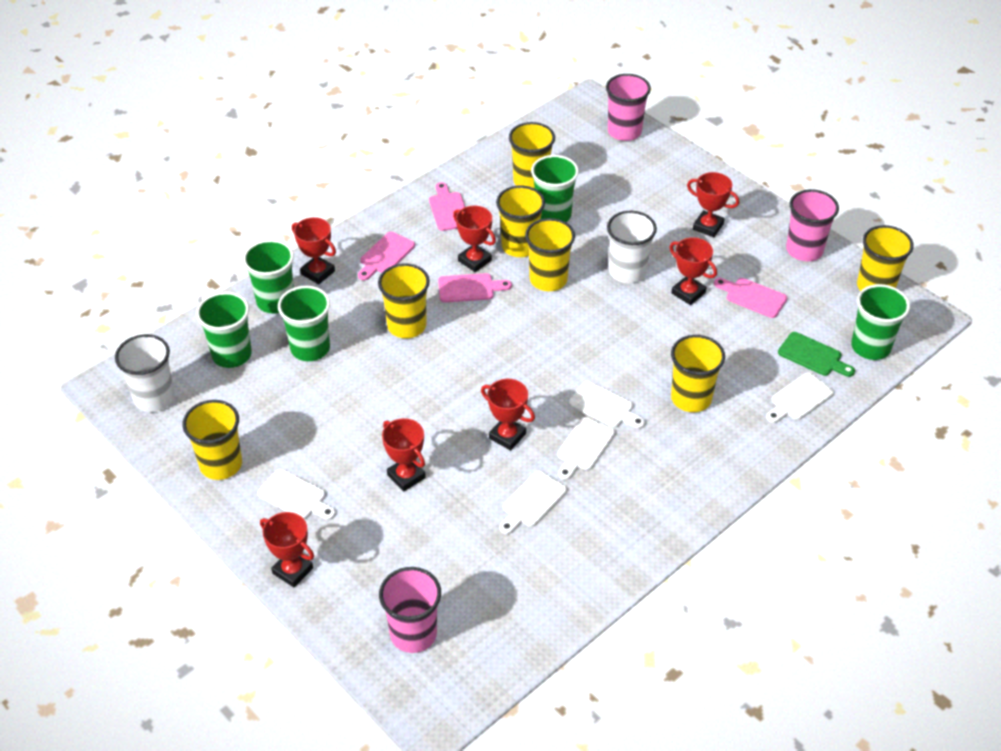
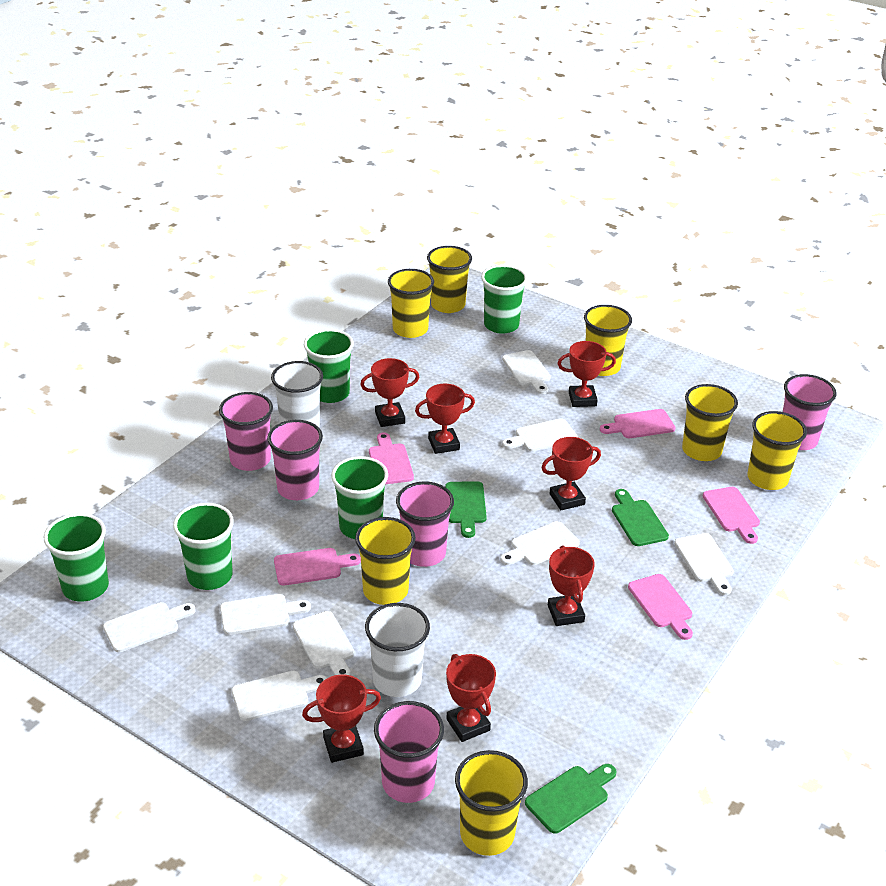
green cutting board: [778,332,855,377] = 1 -> [445,481,487,538] [525,764,617,834] [612,489,669,546] = 3
pink cup: [379,567,441,653] [606,74,651,141] [786,189,839,261] = 3 -> [219,392,273,471] [267,420,323,500] [374,701,444,803] [396,481,454,567] [783,374,837,450] = 5
pink cutting board: [358,232,415,280] [429,182,465,231] [438,273,512,303] [714,278,787,318] = 4 -> [274,548,361,586] [369,432,414,484] [600,409,676,438] [628,574,693,640] [703,487,760,544] = 5
white cutting board: [257,469,336,520] [499,471,567,535] [557,417,615,480] [568,381,645,429] [766,372,834,423] = 5 -> [103,602,196,652] [220,594,311,635] [232,671,327,721] [293,611,355,676] [500,521,580,565] [502,350,551,394] [502,418,578,452] [674,533,734,595] = 8

